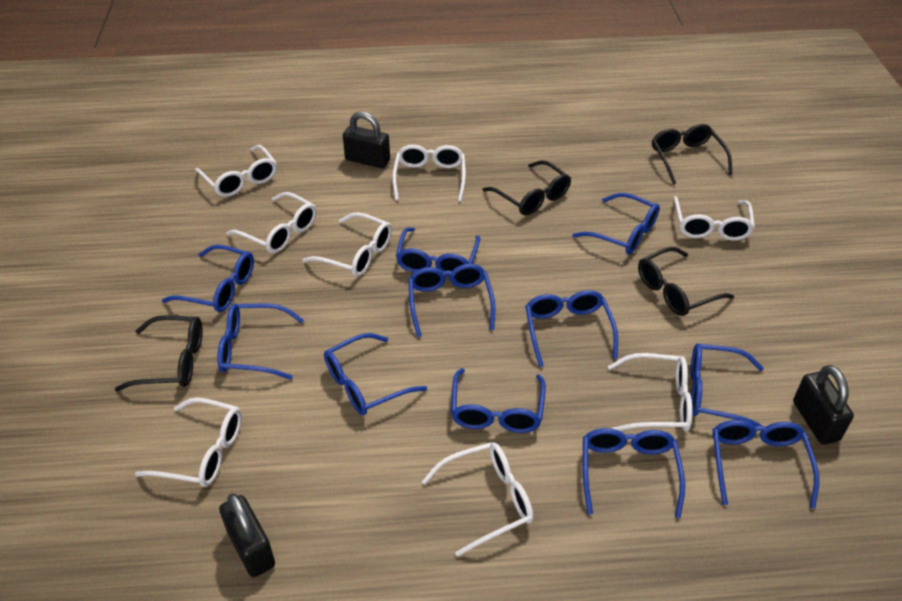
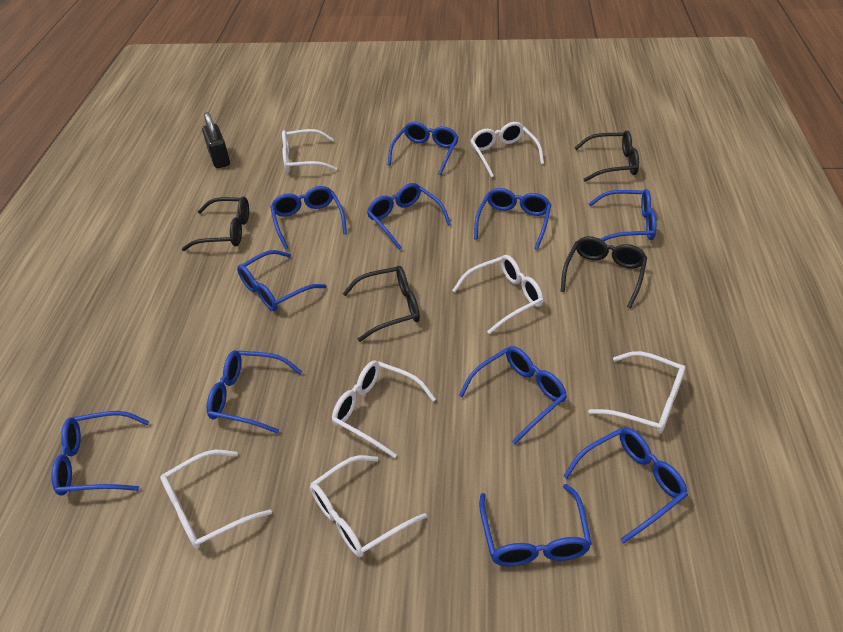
black padlock: [219,493,275,577] [343,112,390,168] [793,365,854,444] = 3 -> [202,112,230,168] = 1
white glasses: [135,398,242,487] [195,145,277,197] [226,192,316,253] [303,212,392,277] [392,145,466,202] [422,442,533,557] [608,353,692,431] [674,196,755,241] = 8 -> [160,450,272,549] [282,129,337,173] [310,455,427,557] [332,361,436,458] [452,255,543,334] [470,122,544,178] [588,351,686,434] = 7

